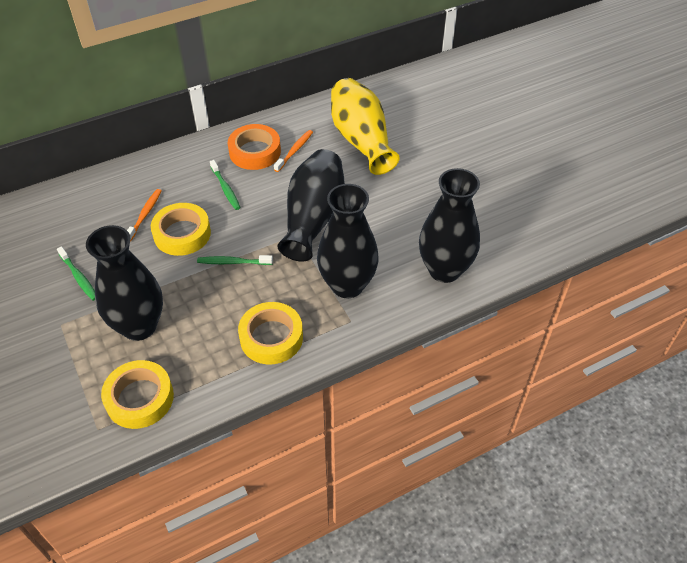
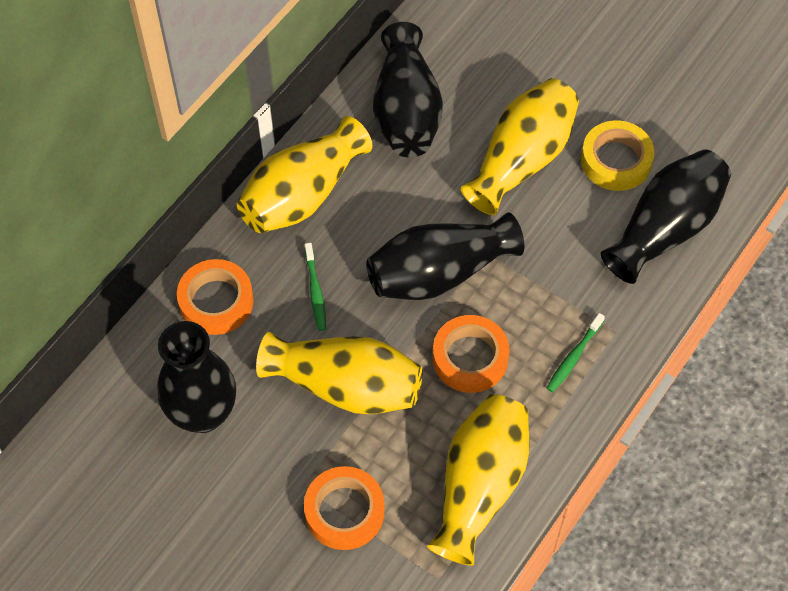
green toothbrush: [57,246,95,301] [197,255,273,265] [210,160,241,210] = 3 -> [305,243,326,331] [547,313,605,393] = 2
orange tape: [228,124,281,170] = 1 -> [177,259,254,335] [304,466,385,550] [433,315,510,393] = 3
orange toothbrush: [127,189,161,242] [274,130,313,172] = 2 -> none = 0
yellow tape: [101,360,174,429] [151,203,211,256] [238,302,303,364] = 3 -> [581,120,655,191] = 1
yellow vase: [331,78,400,175] = 1 -> [237,116,373,233] [256,332,423,414] [427,394,529,566] [461,78,579,215] = 4

